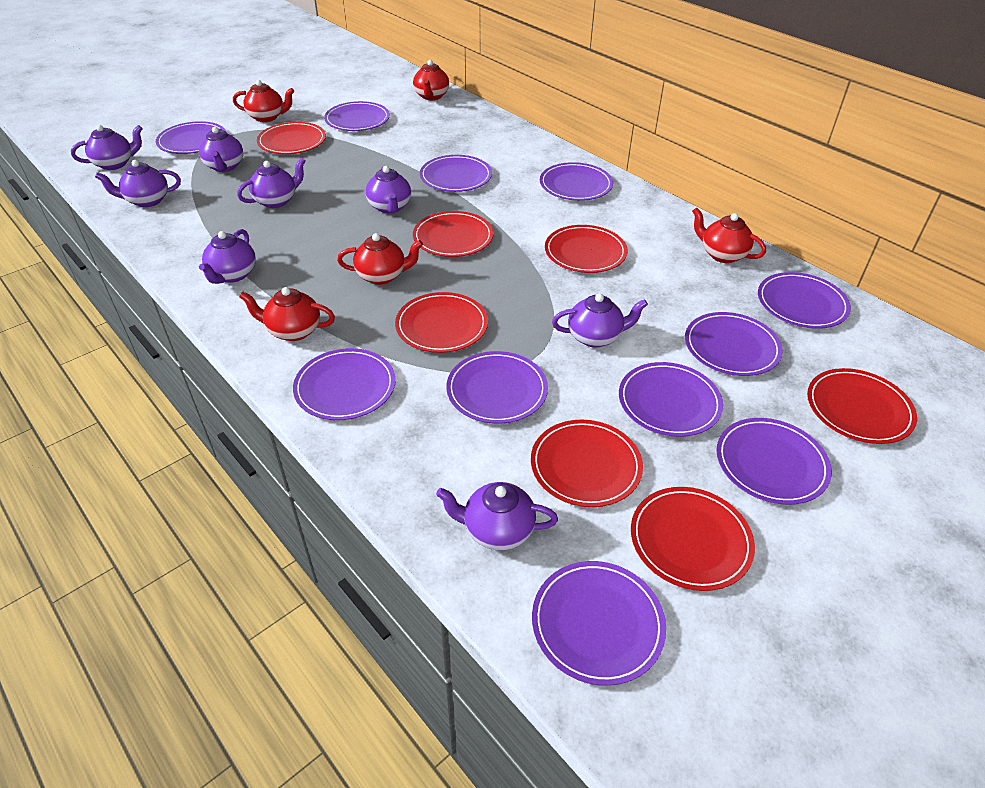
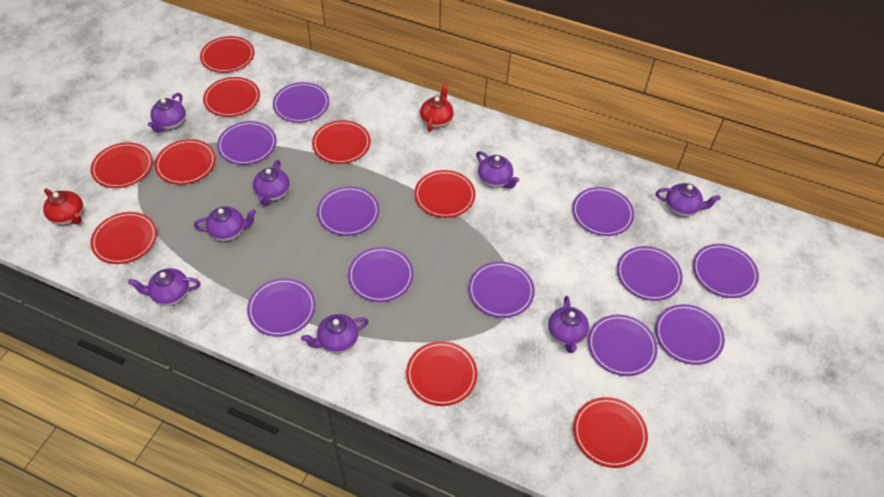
red plate: [257,122,326,154] [395,292,488,353] [413,211,494,257] [531,420,643,507] [545,225,628,273] [631,487,755,591] [807,368,917,444] = 7 -> [90,212,157,264] [91,142,153,188] [155,139,216,185] [200,36,254,73] [203,77,260,117] [312,120,371,164] [406,341,477,406] [414,170,475,218] [573,397,648,468] = 9
red teapot: [233,80,294,122] [239,287,335,341] [337,233,423,285] [413,60,449,100] [692,208,766,263] = 5 -> [43,188,84,225] [420,83,454,132] = 2

